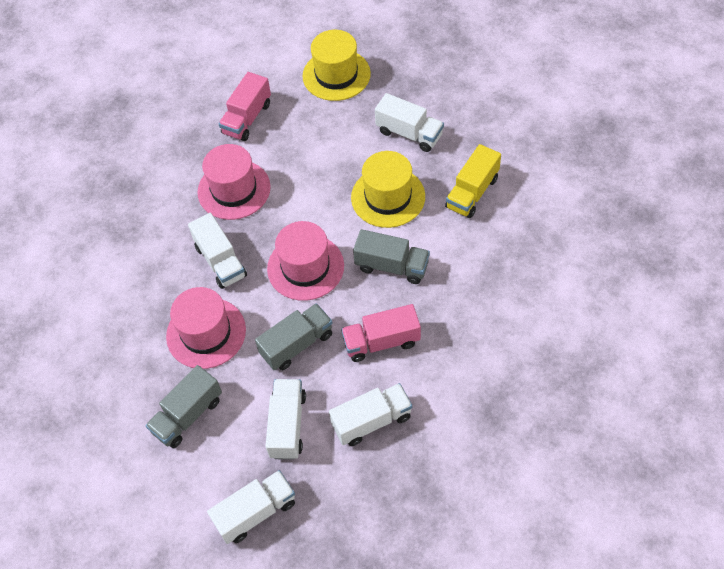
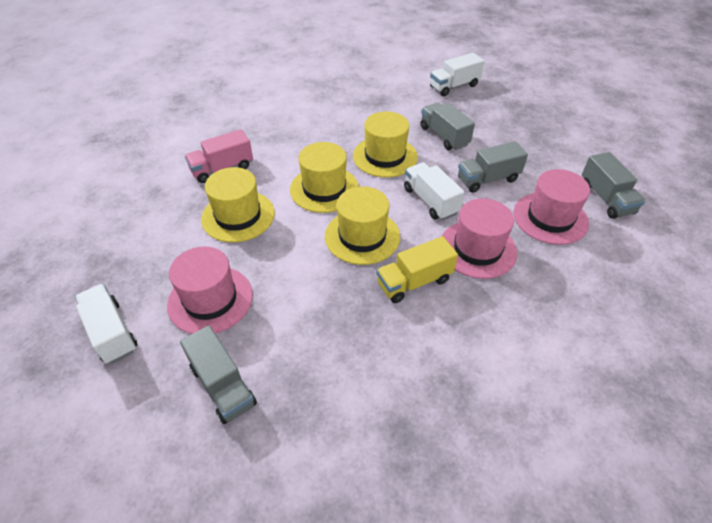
grey truck: [145,365,222,448] [255,303,332,370] [353,229,430,284] = 3 -> [180,325,257,424] [420,103,475,150] [458,141,528,193] [582,152,645,219] = 4
pink truck: [219,72,271,141] [341,304,421,362] = 2 -> [185,129,253,183] = 1
white truck: [188,213,247,289] [207,470,295,544] [265,379,306,460] [329,383,412,446] [375,93,444,152] = 5 -> [75,284,137,364] [404,162,465,220] [430,53,484,96] = 3
yellow hat: [302,30,371,101] [351,151,425,228] = 2 -> [201,167,275,242] [290,142,359,213] [325,186,400,265] [353,111,418,178] = 4

